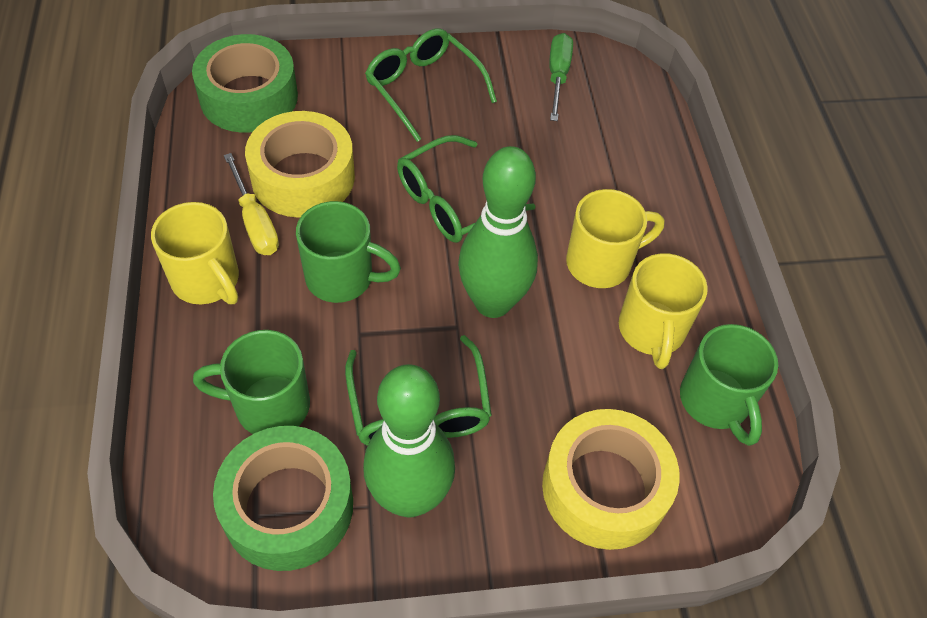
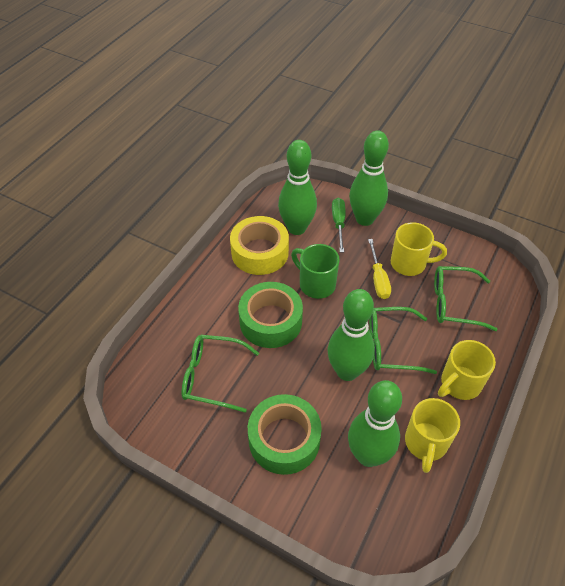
green bowling pin: [363,364,455,518] [458,146,538,318] = 2 -> [278,140,317,235] [328,289,375,381] [348,380,402,467] [349,130,389,226] = 4
green mug: [193,330,310,434] [296,201,401,303] [680,324,778,446] = 3 -> [291,244,339,299] = 1
yellow tape: [245,111,355,218] [542,409,680,550] = 2 -> [230,216,289,275] = 1

